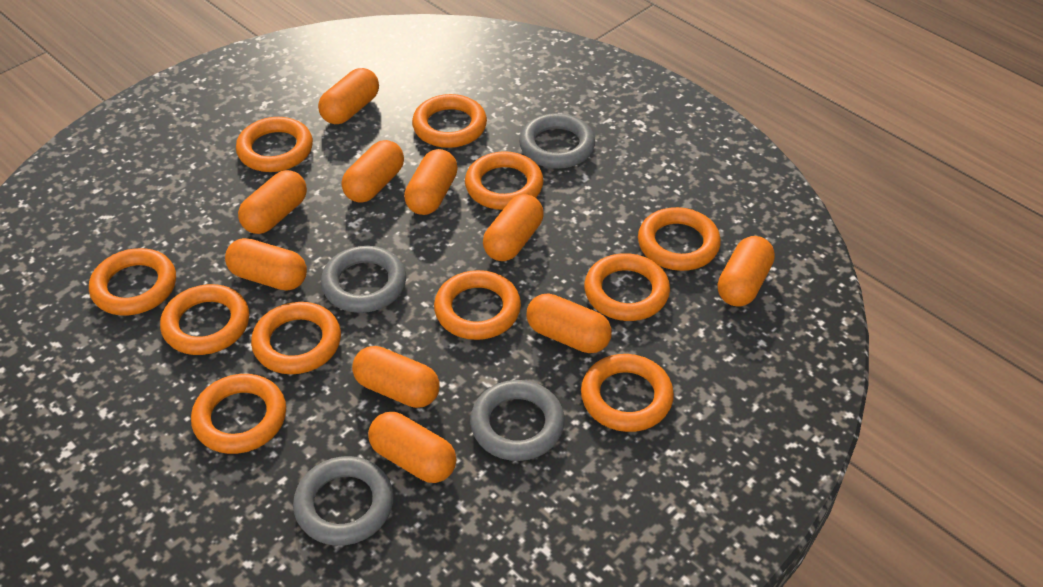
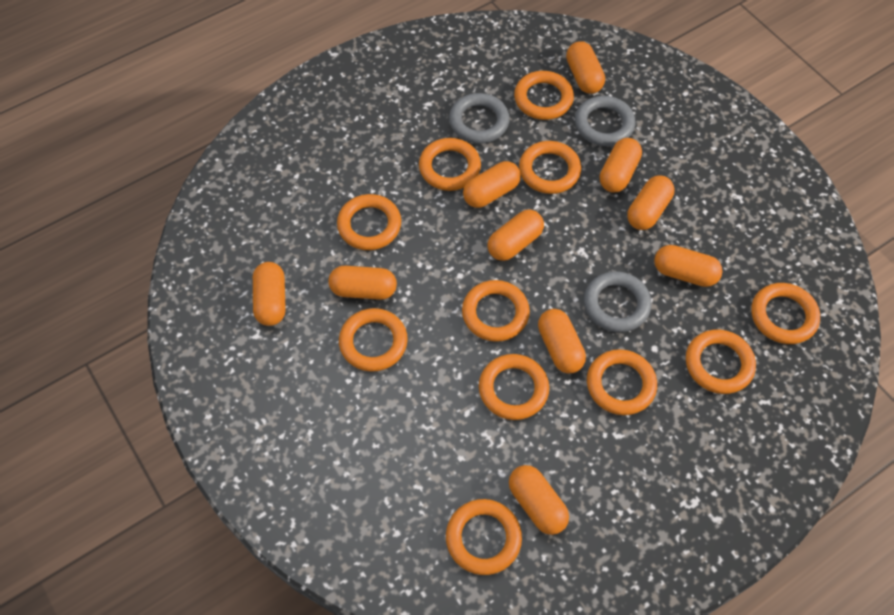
grey ring: [293,456,394,546] [321,246,406,313] [470,380,565,461] [519,113,595,169] = 4 -> [449,93,510,143] [575,96,635,146] [584,271,652,332] = 3

